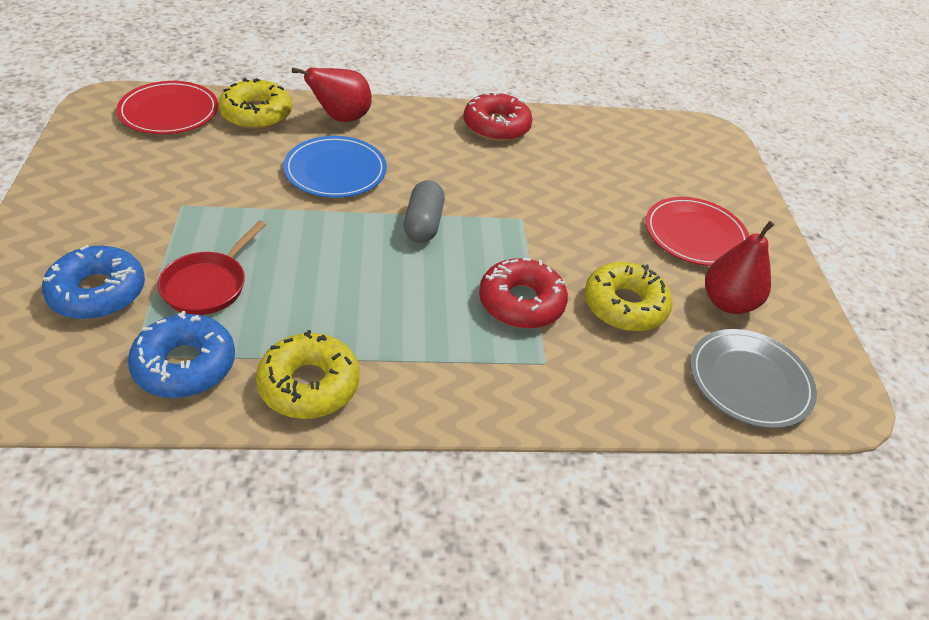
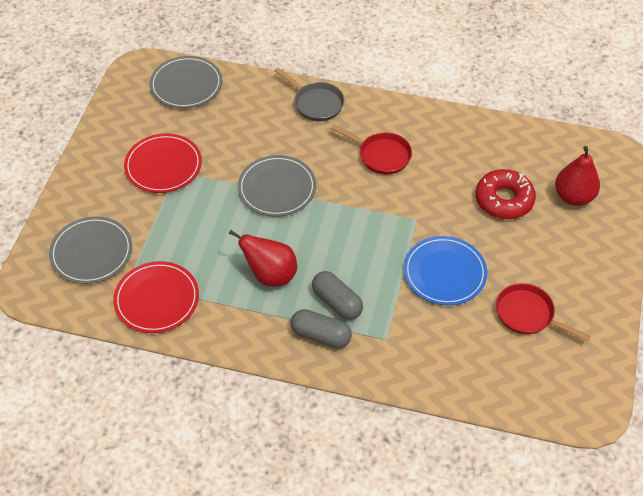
blue donut: [42,245,145,320] [128,311,235,398] = 2 -> none = 0
grey capsule: [404,180,445,243] = 1 -> [290,309,352,348] [312,271,363,320] = 2
grey pan: none = 0 -> [275,68,345,121] = 1
grey plate: [690,329,817,429] = 1 -> [49,216,132,284] [149,56,222,109] [238,155,316,217] = 3
red donut: [464,91,533,142] [479,258,568,329] = 2 -> [476,169,536,219] = 1
red pan: [158,221,266,315] = 1 -> [331,125,412,174] [496,283,591,342] = 2
yellow donut: [218,78,292,129] [256,330,360,419] [584,262,673,331] = 3 -> none = 0

